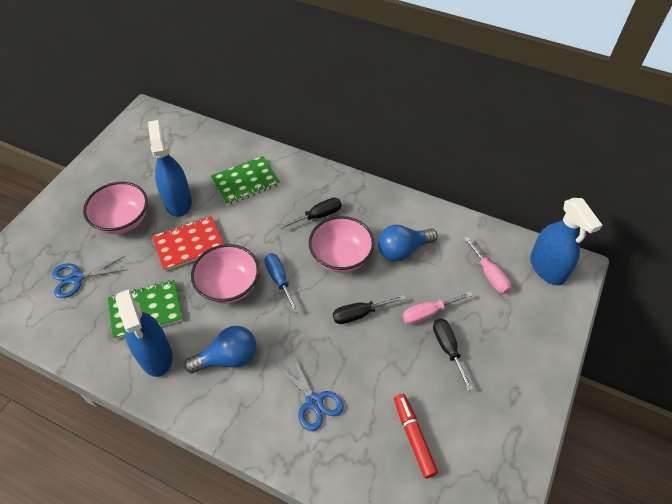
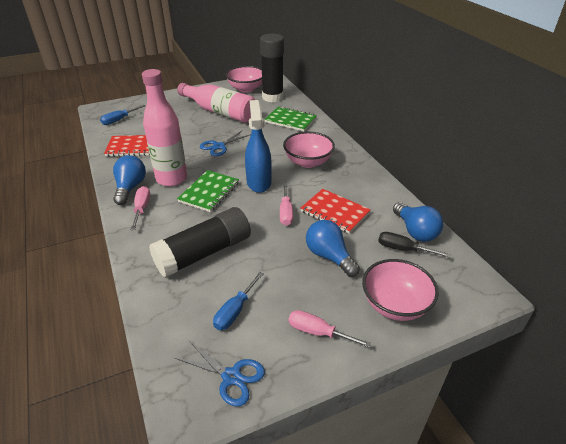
black glue stick: none = 0 -> [149,207,251,278] [260,34,284,102] = 2
black screwdriver: [279,198,342,229] [333,295,405,324] [433,319,473,391] = 3 -> [378,232,451,258] = 1
blue light bulb: [184,326,256,373] [378,225,438,261] = 2 -> [113,155,146,205] [306,220,360,277] [393,202,443,242] = 3
blue screwdriver: [265,253,299,313] = 1 -> [100,105,145,125] [213,272,264,330] = 2
blue spray bottle: [115,289,172,377] [148,120,192,217] [530,198,602,285] = 3 -> [245,100,272,193] = 1
pink bottle: none = 0 -> [142,69,187,186] [177,83,255,123] = 2
pink screwdriver: [403,292,472,325] [464,237,511,294] = 2 -> [130,186,150,230] [280,183,293,226] [289,310,371,348] = 3
red marker: [394,394,438,478] = 1 -> none = 0
red notebook: [152,216,223,271] = 1 -> [104,135,150,157] [301,189,371,234] = 2

